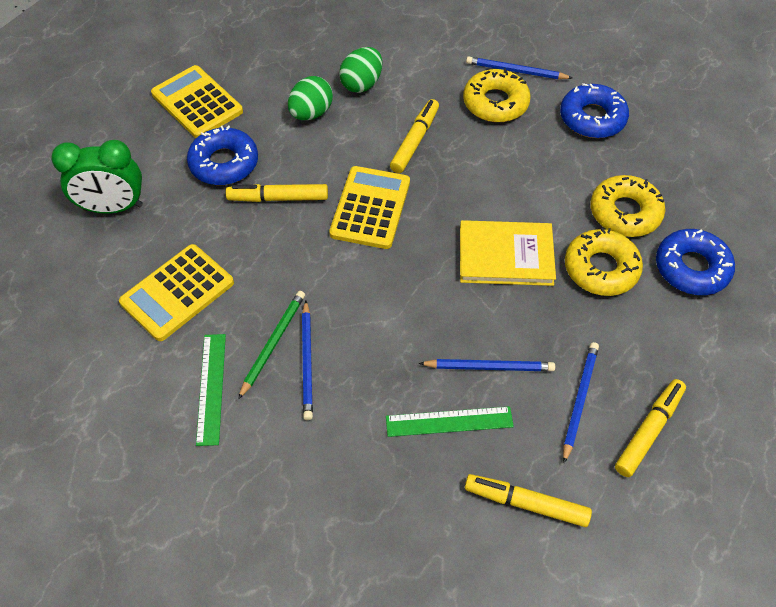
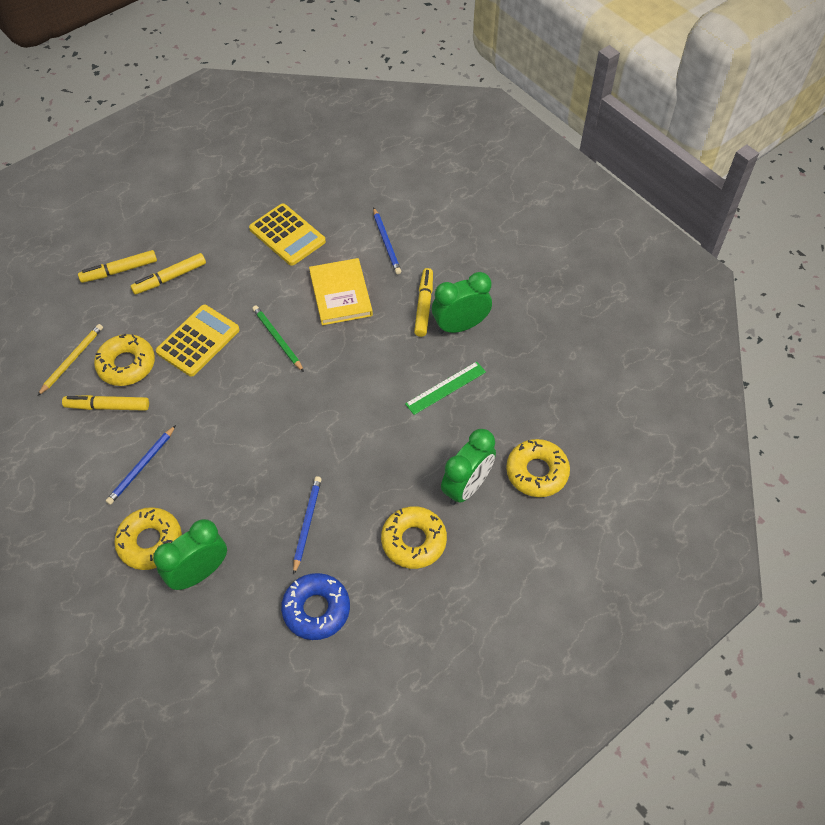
blue donut: [187,126,258,185] [560,83,629,138] [656,229,735,295] = 3 -> [281,573,350,640] = 1
blue pencil: [302,301,313,420] [419,359,555,371] [466,56,572,79] [563,342,599,463] = 4 -> [106,425,176,505] [293,476,322,574] [373,207,401,274] = 3
green clock: [51,140,143,214] = 1 -> [153,519,227,590] [432,272,492,334] [441,429,496,505] = 3
green egg: [288,76,333,120] [339,47,382,93] = 2 -> none = 0
green ruler: [196,334,226,446] [386,406,514,437] = 2 -> [405,361,486,415] = 1
yellow calculator: [119,244,234,341] [151,65,243,138] [329,166,410,249] = 3 -> [156,305,240,377] [249,204,326,266] = 2
yellow donut: [463,68,531,122] [565,228,643,296] [590,175,665,237] = 3 -> [94,334,155,386] [114,507,182,570] [381,506,447,569] [506,439,570,497] = 4
yellow pencil: none = 0 -> [37,324,103,396] = 1

